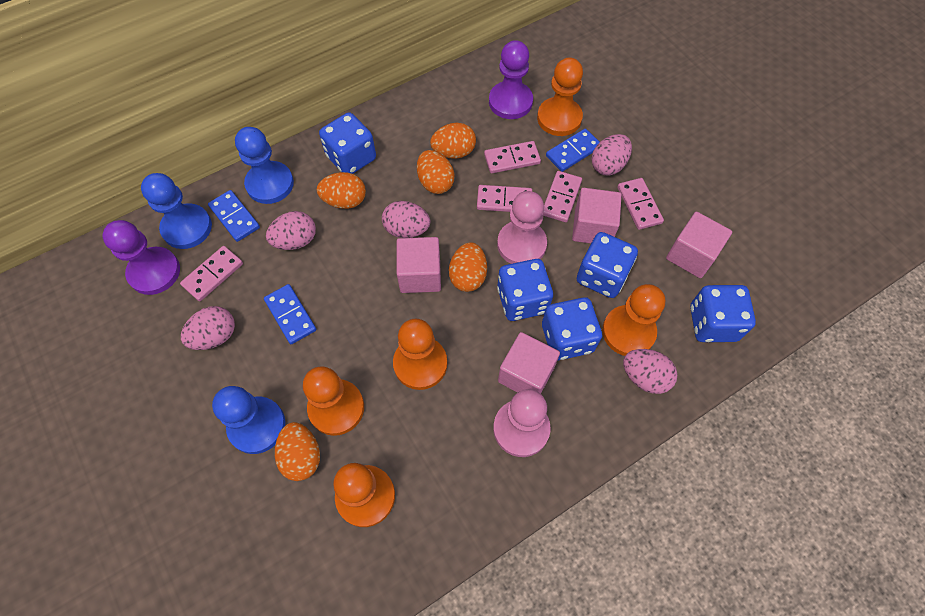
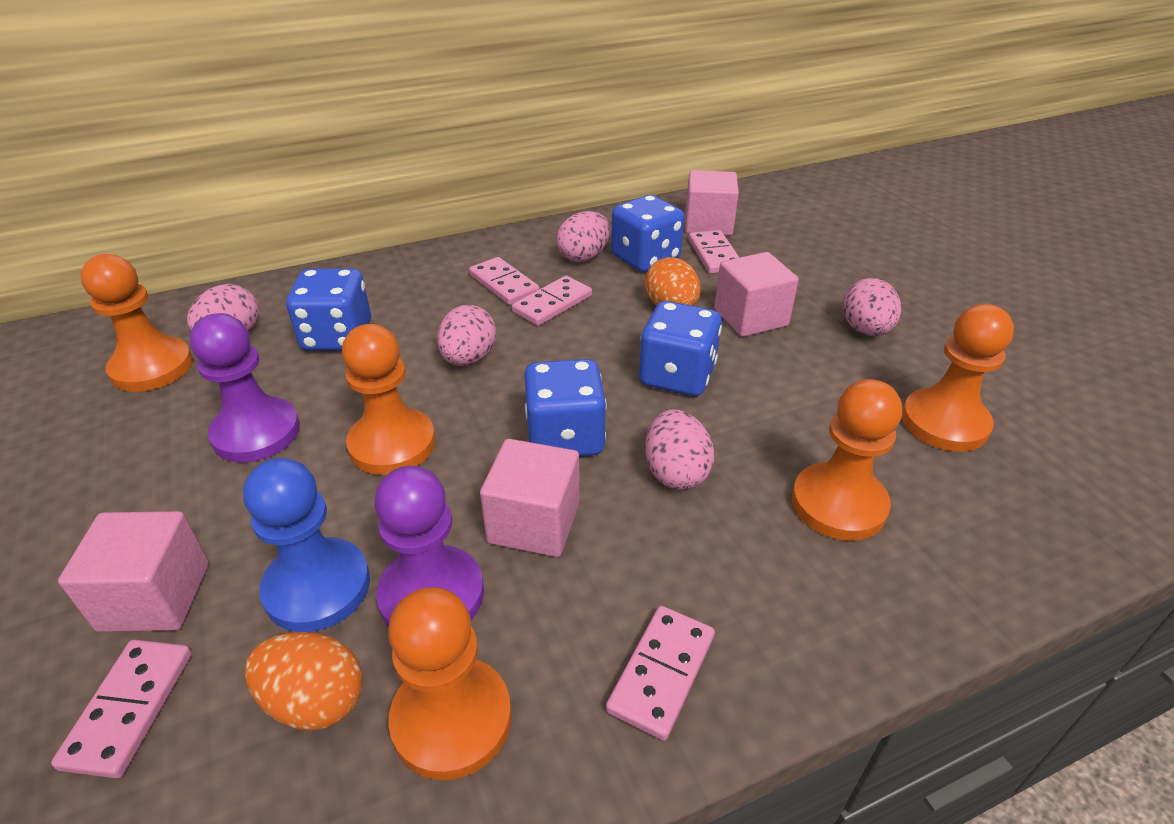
blue dice: [319,112,376,174] [497,259,553,321] [542,297,602,360] [577,232,638,298] [690,285,756,342] = 5 -> [286,268,371,351] [524,359,607,456] [611,195,684,272] [639,301,722,396] = 4
blue domino: [208,190,260,242] [264,284,316,344] [546,129,600,172] = 3 -> none = 0
blue pawn: [141,173,212,249] [212,386,285,454] [235,127,294,204] = 3 -> [243,458,370,632] = 1
orange egg: [275,422,320,481] [317,172,366,209] [417,150,454,194] [430,123,476,159] [449,242,487,292] = 5 -> [245,632,363,731] [645,257,701,306] = 2
pink pawn: [493,389,551,457] [497,191,547,264] = 2 -> none = 0

